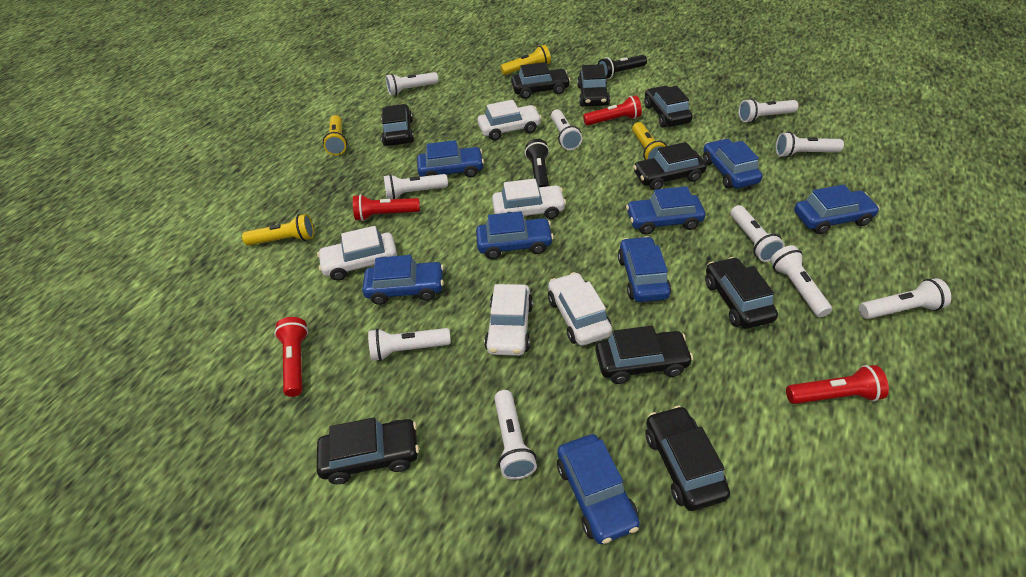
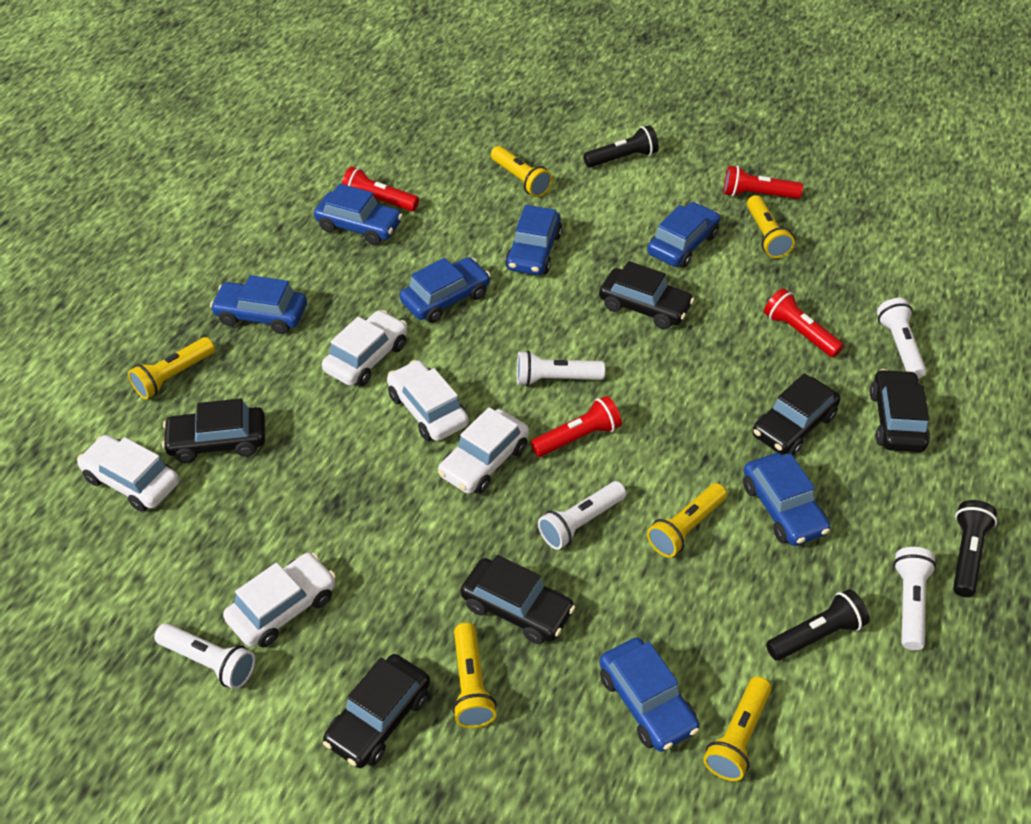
black car: [317,417,419,484] [381,104,414,146] [511,62,571,99] [577,64,610,107] [595,326,693,384] [633,142,707,190] [644,86,693,127] [646,405,730,511] [705,257,778,329] = 9 -> [162,398,265,463] [323,654,430,768] [460,555,575,644] [599,261,695,330] [752,373,840,456] [870,369,930,452] = 6
black flashlight: [525,139,549,187] [598,55,647,79] = 2 -> [583,125,659,168] [766,589,870,661] [953,500,997,597] = 3
blue car: [362,255,444,305] [417,140,484,178] [476,211,554,259] [557,434,640,544] [618,236,671,302] [626,186,705,235] [703,139,762,189] [794,185,880,234] = 8 -> [210,275,307,334] [314,184,403,245] [400,257,491,323] [505,205,562,275] [599,637,700,752] [647,202,720,268] [743,453,830,546] = 7
white flashlight: [368,328,451,361] [383,174,448,199] [386,72,439,95] [494,390,537,480] [551,109,582,150] [730,205,785,262] [738,98,798,123] [770,245,832,317] [776,132,844,158] [859,278,951,319] = 10 -> [154,623,255,689] [517,351,605,386] [538,481,626,550] [877,298,926,379] [893,547,936,650] = 5
yellow flashlight: [242,214,314,246] [323,115,347,155] [500,45,551,75] [632,122,667,160] = 4 -> [128,337,215,399] [452,622,497,728] [491,146,552,197] [647,483,727,557] [703,676,772,781] [747,195,795,258] = 6

